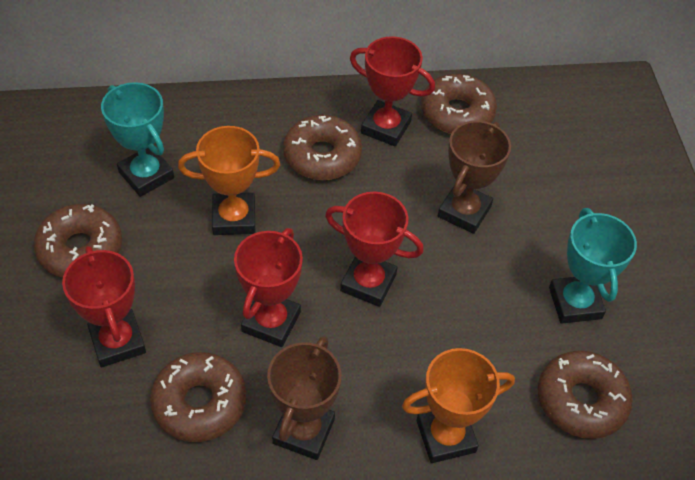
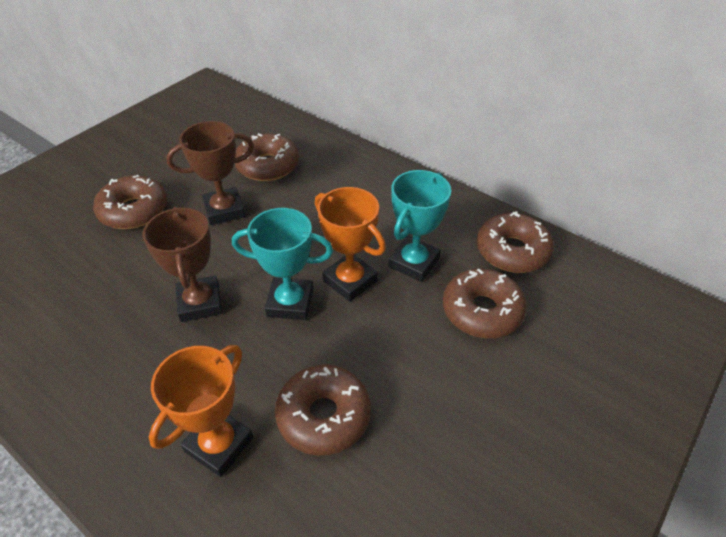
red trophy: [62,246,146,368] [234,228,303,347] [325,192,424,307] [350,36,435,147] = 4 -> none = 0

